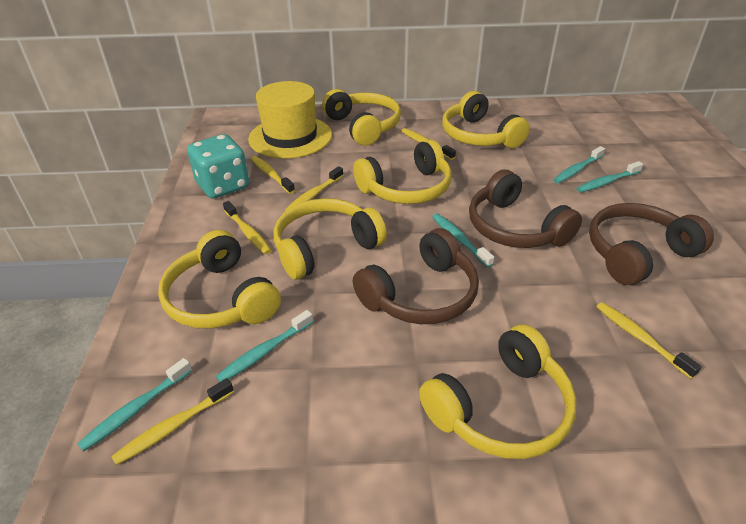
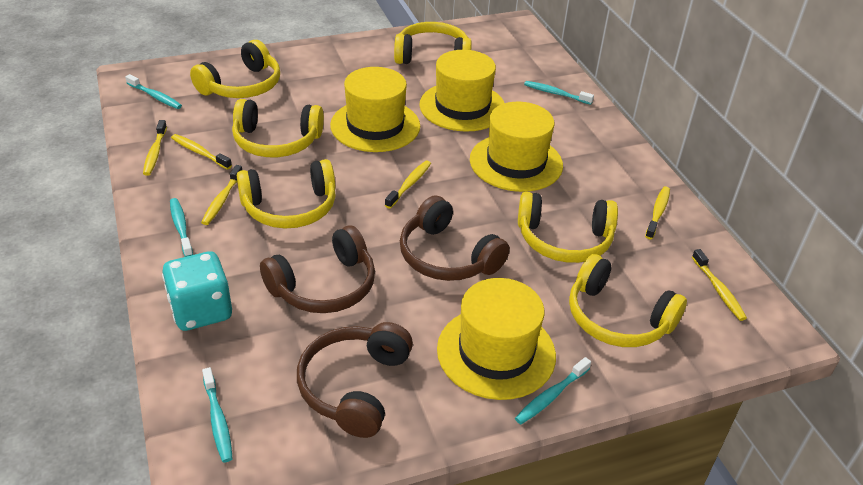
yellow hat: [248,81,332,159] = 1 -> [330,67,420,152] [419,50,504,132] [437,278,556,400] [470,102,563,192] = 4

